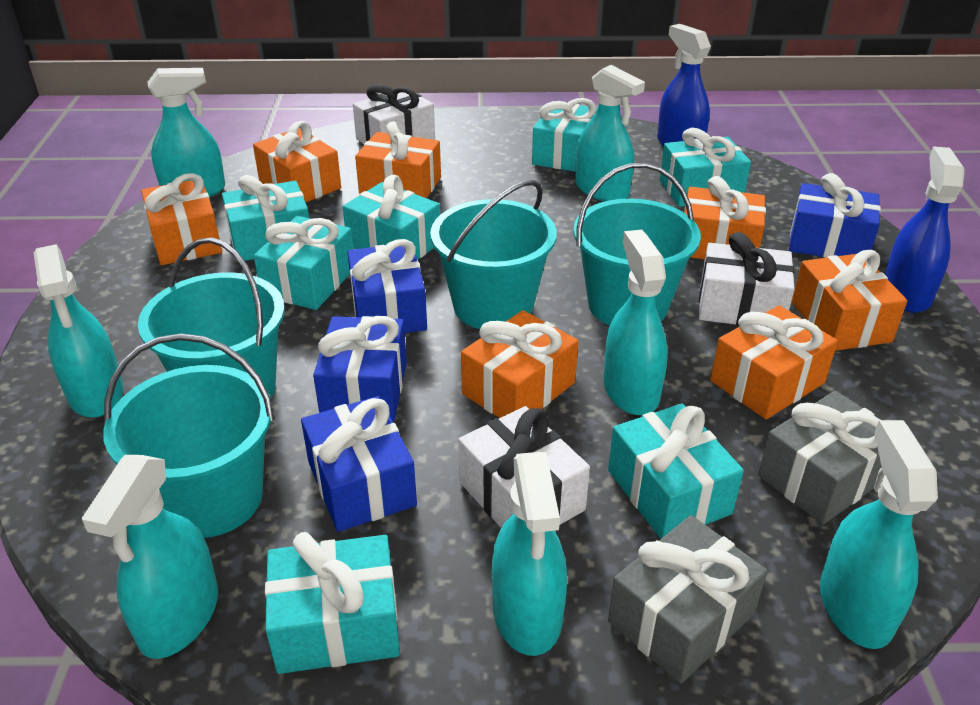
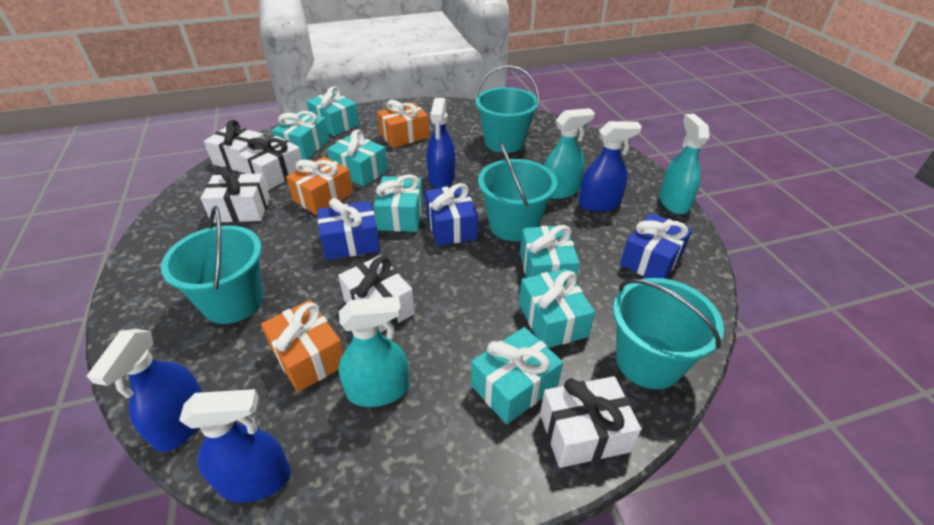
blue gift: [301,396,417,532] [313,316,407,421] [347,239,427,333] [789,173,881,258] = 4 -> [318,198,380,260] [425,183,478,246] [620,213,692,279] = 3
blue spray bottle: [657,24,711,147] [885,147,965,313] = 2 -> [87,329,203,452] [179,389,291,503] [427,98,455,188] [579,121,642,212] = 4
grey gift: [608,515,768,684] [758,391,882,525] = 2 -> none = 0
orange gift: [141,173,222,265] [253,121,341,203] [355,121,441,198] [461,310,578,418] [684,176,766,259] [710,305,838,419] [792,250,907,351] = 7 -> [261,300,344,392] [286,156,353,215] [377,100,430,148] = 3
turquoise spray bottle: [34,244,123,418] [82,455,218,659] [148,68,225,197] [491,452,567,656] [575,65,645,201] [603,230,668,415] [820,420,938,649] = 7 -> [338,296,409,407] [544,108,595,199] [659,114,710,214] = 3
white gift: [353,84,435,144] [458,406,590,528] [699,232,795,325] = 3 -> [201,167,270,223] [204,120,264,173] [239,136,302,190] [338,255,415,333] [540,376,641,468] = 5

